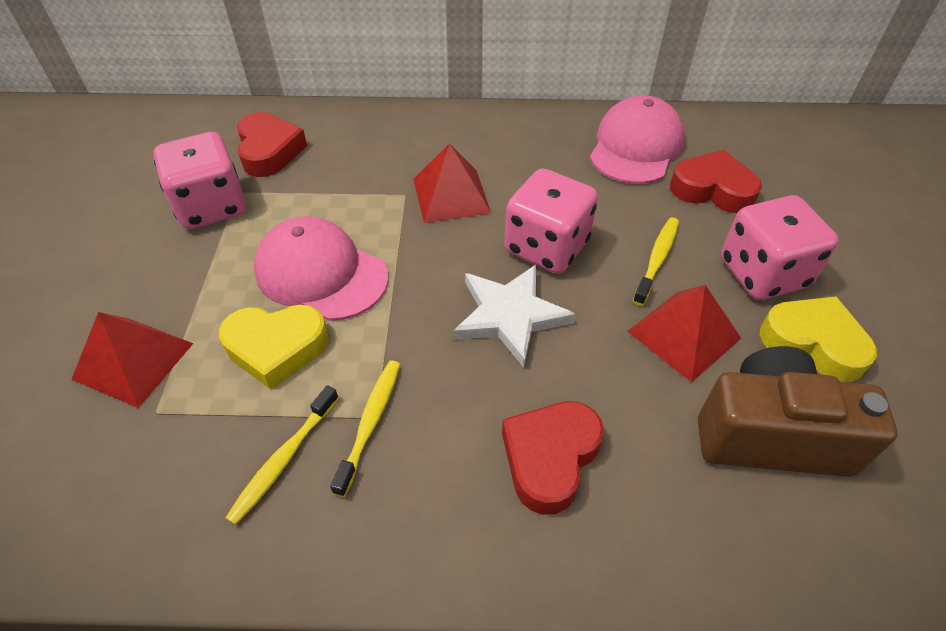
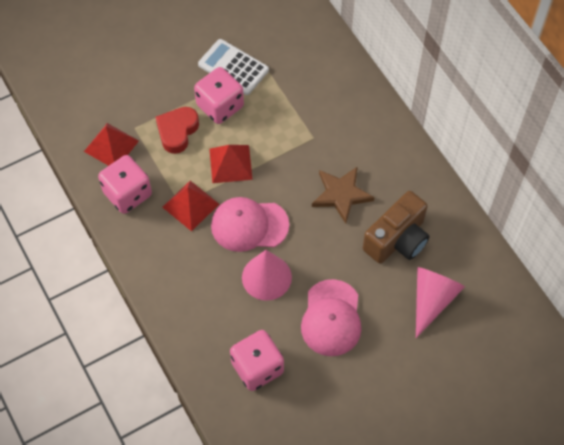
brown star: none = 0 -> [312,166,375,224] = 1
pink cone: none = 0 -> [242,250,292,301] [416,267,465,338] = 2
red heart: [237,112,307,177] [502,401,604,515] [670,150,762,213] = 3 -> [156,107,199,154] = 1
white calculator: none = 0 -> [198,39,269,95] = 1
white star: [453,265,576,368] = 1 -> none = 0
yellow heart: [219,305,329,390] [759,296,877,382] = 2 -> none = 0
yellow toothbrush: [225,385,339,525] [330,361,400,497] [633,217,679,306] = 3 -> none = 0

